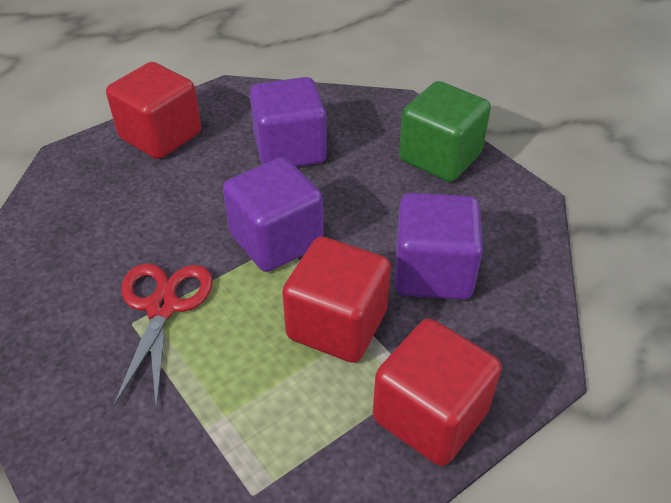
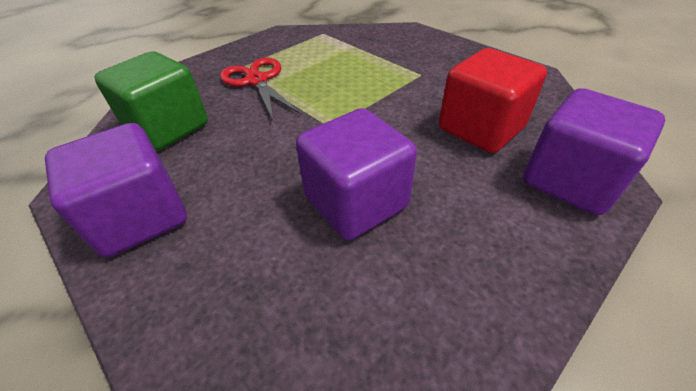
red cube: [106,62,201,159] [282,236,391,363] [373,319,502,466] = 3 -> [439,48,547,153] = 1

